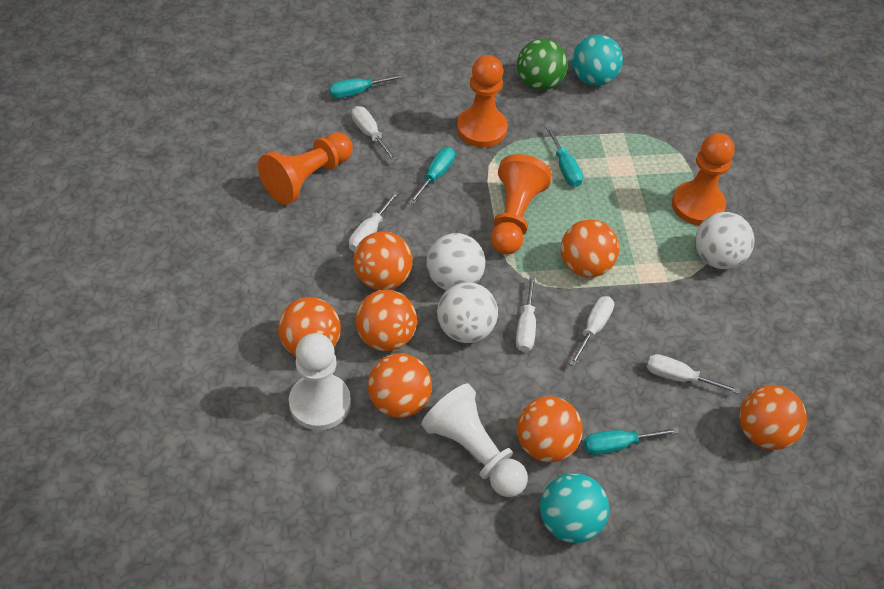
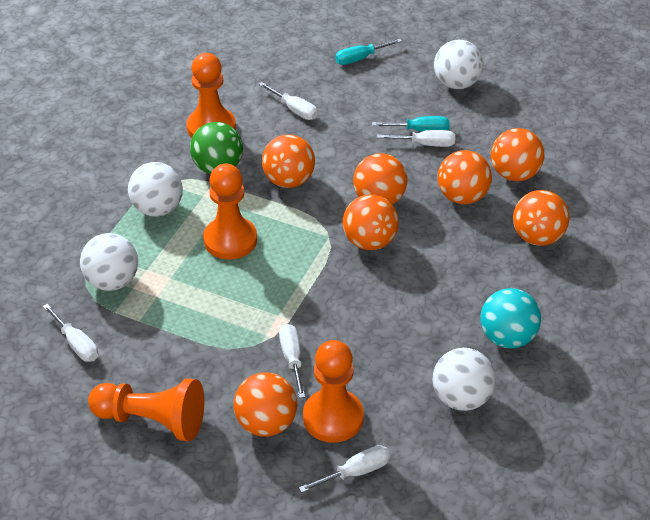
turquoise ball: [540,473,609,543] [572,35,623,86] = 2 -> [480,288,541,349] = 1
turquoise screwdriver: [329,74,404,98] [408,147,455,205] [546,126,583,187] [584,427,679,455] = 4 -> [335,39,402,65] [372,116,449,132] = 2
white ball: [426,233,485,291] [437,282,498,343] [695,212,755,269] = 3 -> [80,233,138,291] [128,162,183,217] [433,348,496,411] [434,40,483,89] = 4
white pawn: [289,333,351,430] [421,384,528,497] = 2 -> none = 0

